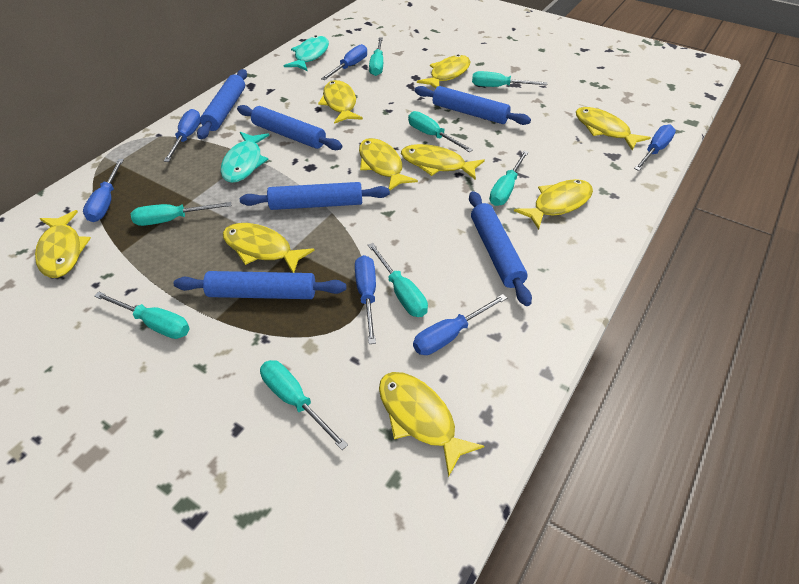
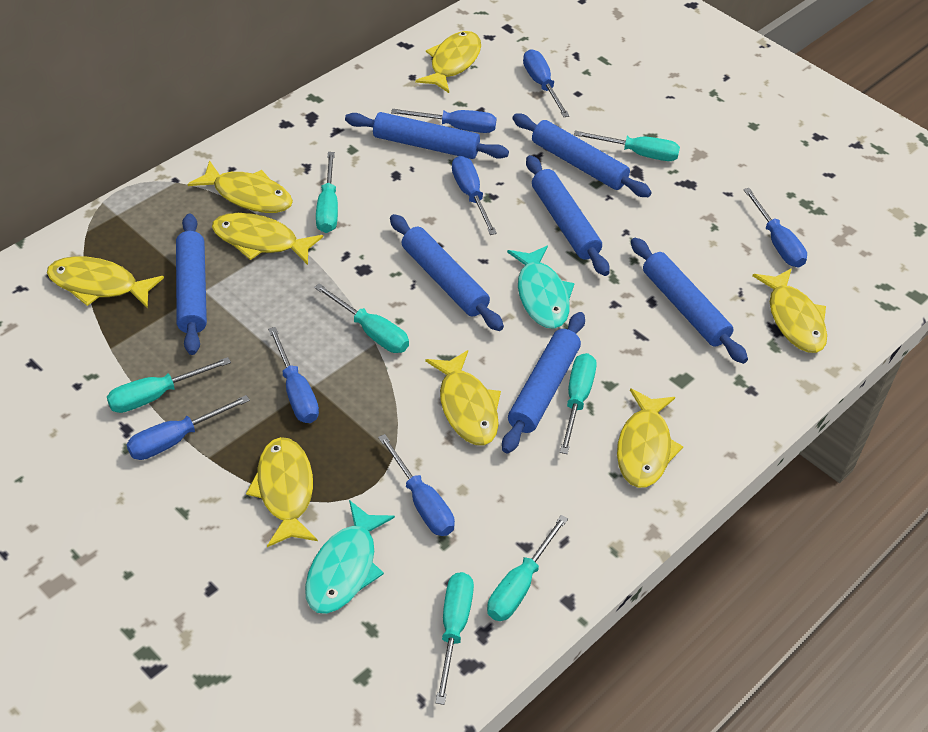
blue rolling pin: [174,271,346,299] [197,69,247,139] [237,105,342,150] [240,182,390,210] [415,86,531,125] [469,191,532,306] = 6 -> [176,213,207,355] [345,112,509,159] [390,214,504,331] [502,312,585,453] [512,114,652,197] [526,155,610,276] [631,238,748,364] = 7
blue screwdriver: [83,159,124,222] [164,109,201,162] [321,44,367,80] [355,255,376,344] [413,294,507,355] [634,125,676,171] = 6 -> [127,395,250,460] [268,327,319,423] [378,434,455,536] [391,109,497,133] [452,156,497,235] [523,49,569,117] [743,188,807,267] = 7
turquoise screwdriver: [94,292,190,339] [131,202,231,226] [260,360,348,450] [368,243,428,317] [369,37,383,76] [408,111,473,152] [472,71,547,87] [489,151,529,206] = 8 -> [107,357,231,413] [314,283,409,353] [316,152,338,233] [436,572,474,705] [487,515,568,621] [560,353,597,454] [574,131,680,161] = 7
yellow fish: [35,210,91,278] [223,223,315,273] [318,80,363,124] [359,138,418,190] [379,372,484,478] [401,144,485,180] [417,54,470,88] [514,179,593,230] [576,107,651,150] = 9 -> [47,256,164,309] [188,160,293,213] [212,213,323,265] [246,437,318,547] [415,31,481,93] [425,350,501,445] [617,388,684,488] [753,268,827,353] = 8

